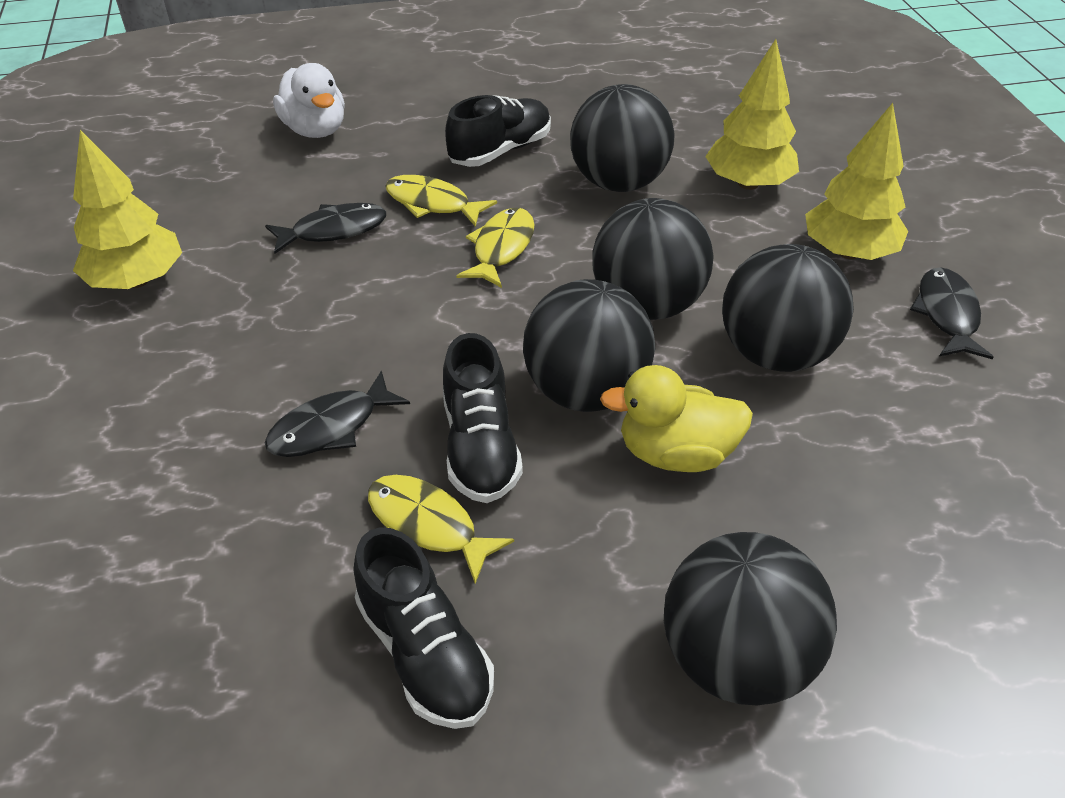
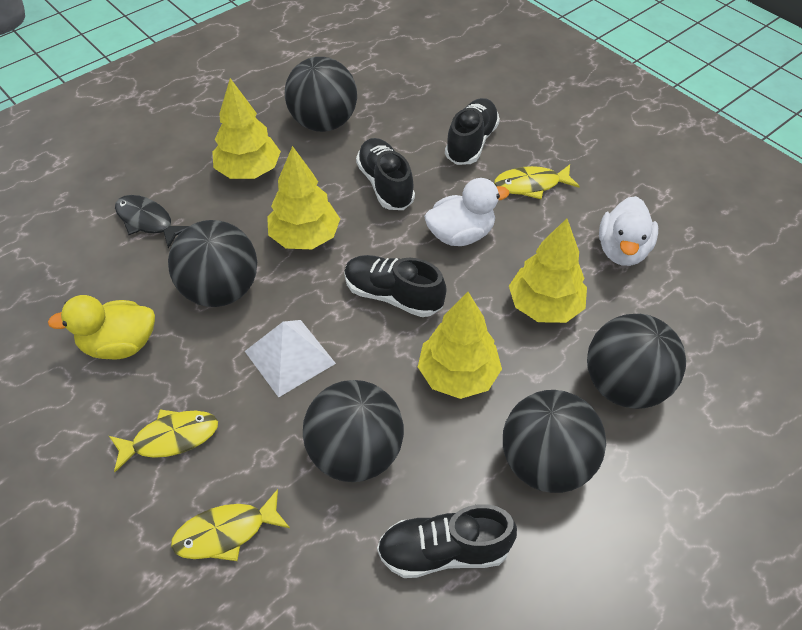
black fish: [265,203,386,254] [265,371,410,457] [910,267,994,360] = 3 -> [115,195,189,248] = 1
black shoe: [354,527,494,729] [443,333,523,503] [445,95,551,167] = 3 -> [344,255,447,317] [356,138,415,210] [377,504,517,578] [445,98,500,165] = 4
white duck: [273,63,345,138] = 1 -> [424,178,509,246] [599,196,658,266] = 2
white pyramid: none = 0 -> [245,320,336,397] = 1
yellow tree: [73,130,182,289] [705,39,799,190] [805,103,908,260] = 3 -> [212,78,281,179] [267,146,340,249] [418,292,502,399] [509,218,587,323] = 4

